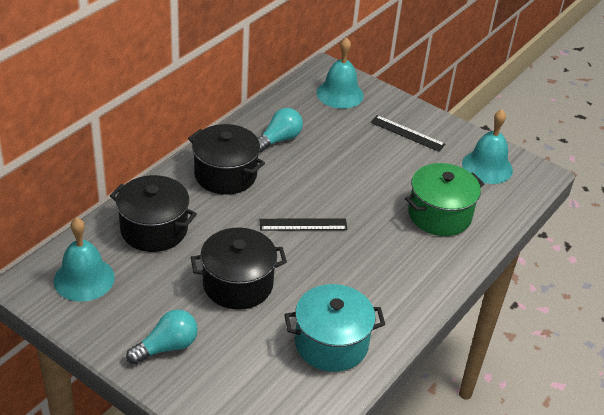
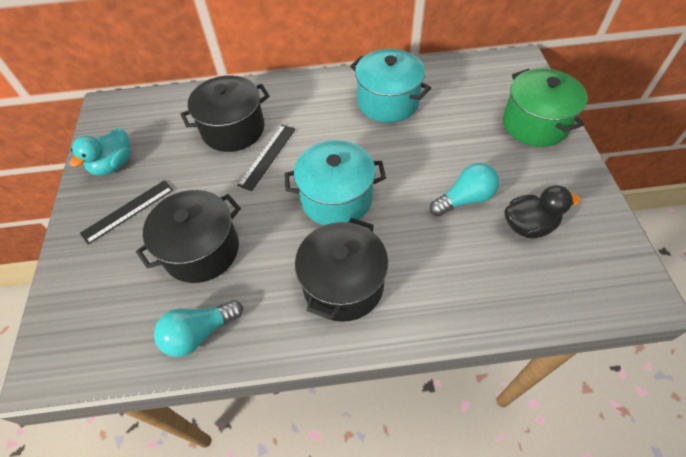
black duck: none = 0 -> [505,185,580,238] = 1
turquoise bell: [54,217,115,302] [317,37,364,109] [462,110,513,184] = 3 -> none = 0
turquoise duck: none = 0 -> [70,128,131,175] = 1
turquoise pot: [284,284,385,372] = 1 -> [284,140,386,225] [350,49,431,123] = 2

